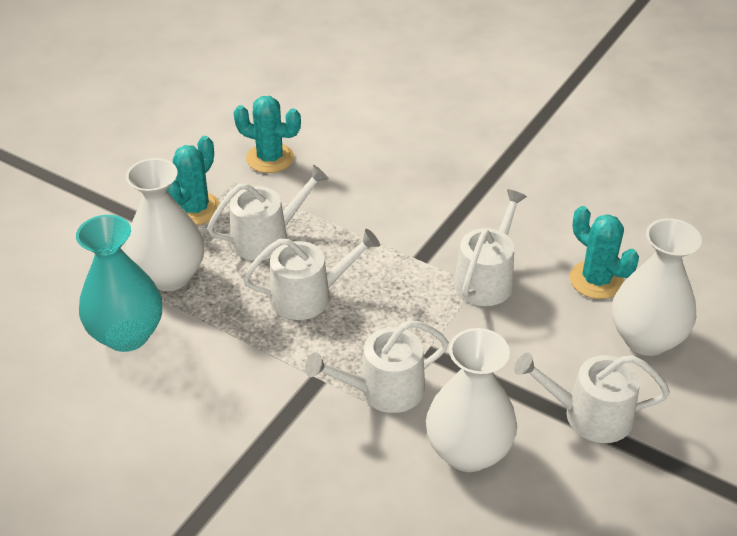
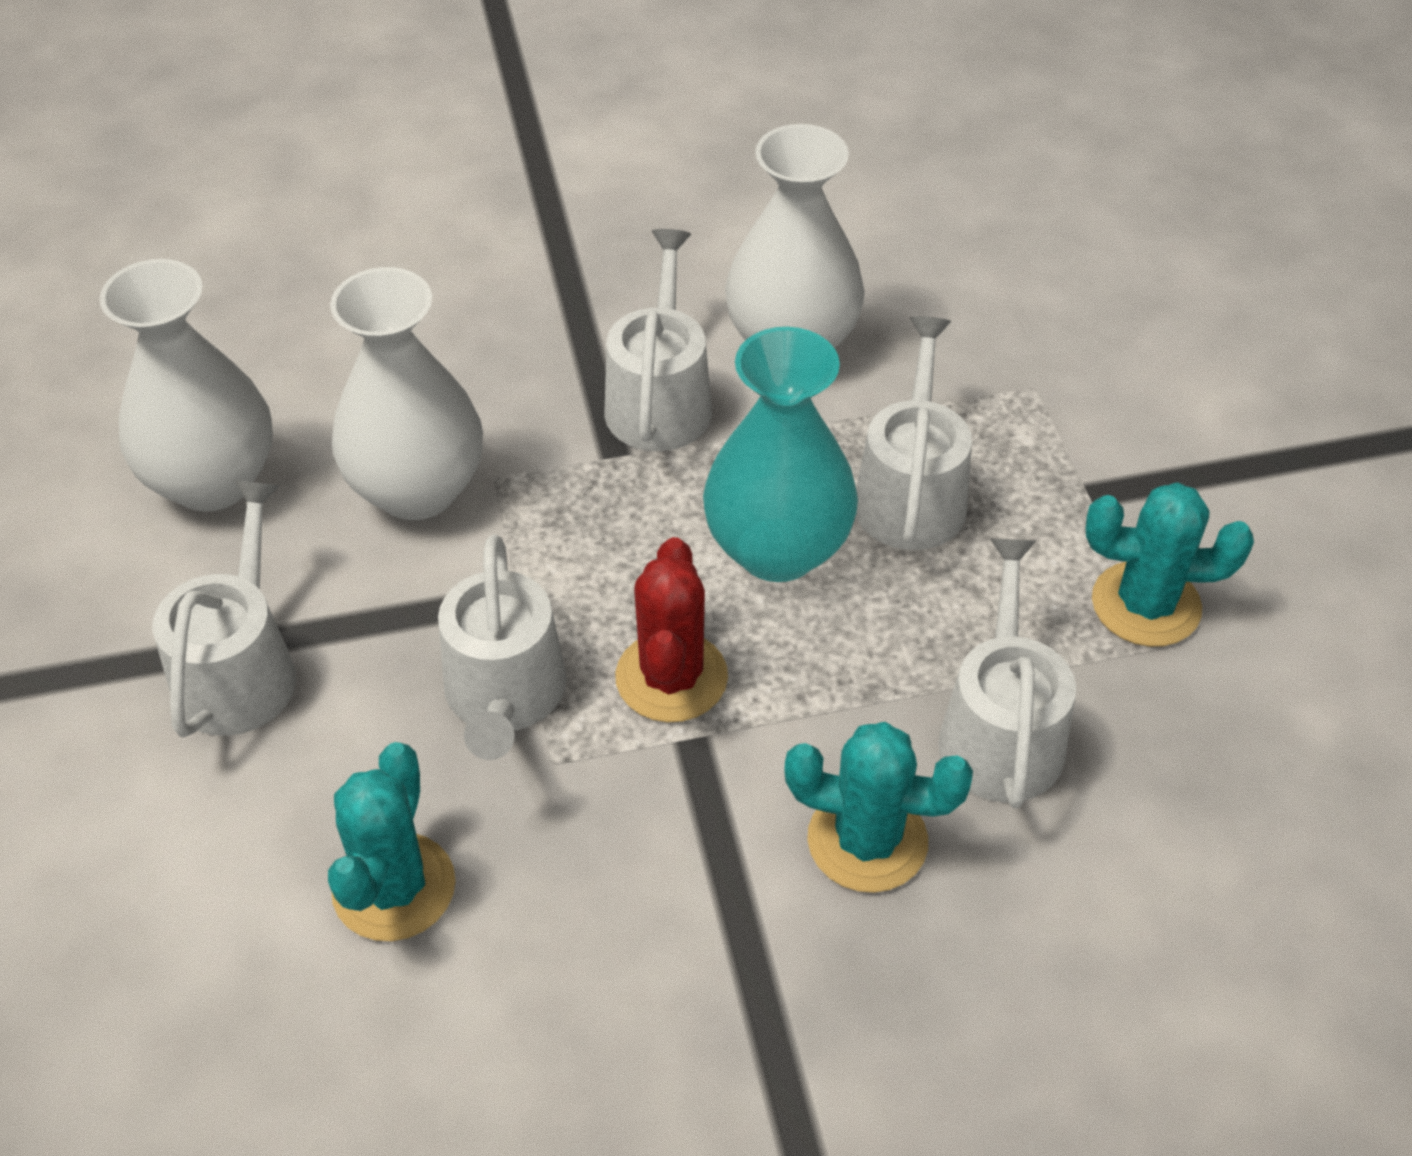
red cactus: none = 0 -> [615,537,728,722] = 1

